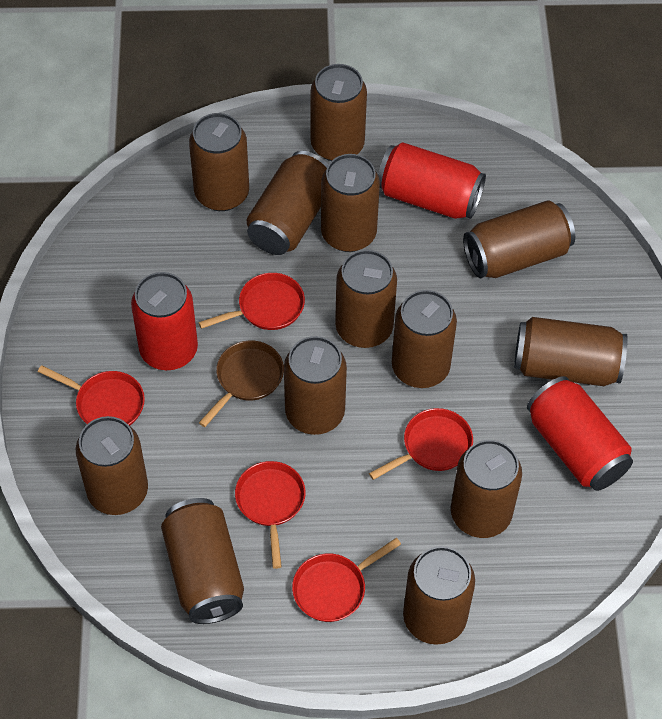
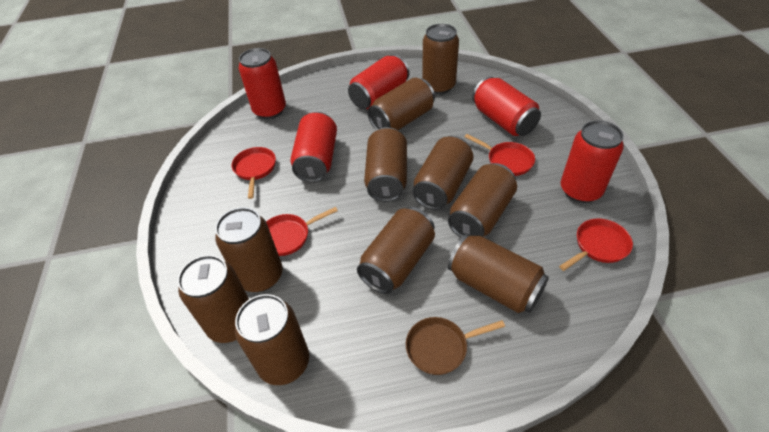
brown can: [76,416,148,515] [161,498,244,624] [189,113,249,211] [247,151,328,255] [284,336,347,435] [310,64,367,161] [321,154,380,252] [335,250,397,348] [392,290,457,388] [403,546,475,645] [451,440,522,538] [463,200,575,278] [514,317,628,386] = 13 -> [178,255,249,343] [215,207,283,292] [235,294,309,385] [357,207,435,294] [364,127,407,202] [368,78,435,131] [412,136,474,210] [422,24,459,94] [448,163,517,238] [448,234,549,313] = 10
red can: [131,272,198,370] [378,142,486,219] [527,376,633,491] = 3 -> [239,48,286,119] [291,112,337,182] [348,55,409,109] [472,76,541,136] [561,120,624,203] = 5
red pan: [38,365,145,426] [198,273,305,330] [235,461,306,569] [292,538,401,622] [369,408,473,480] = 5 -> [232,147,276,199] [266,207,338,256] [465,134,535,176] [559,219,633,271] = 4

